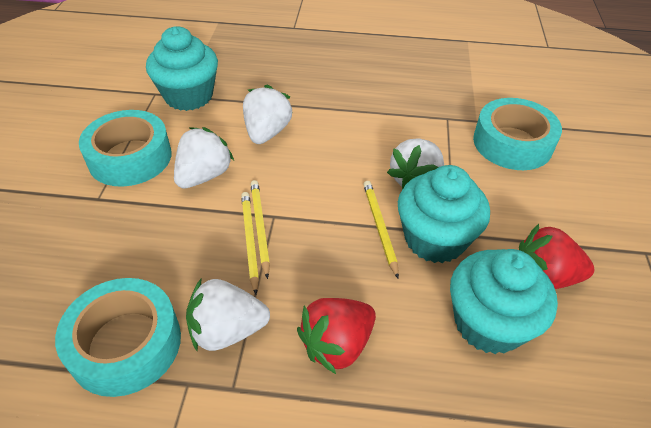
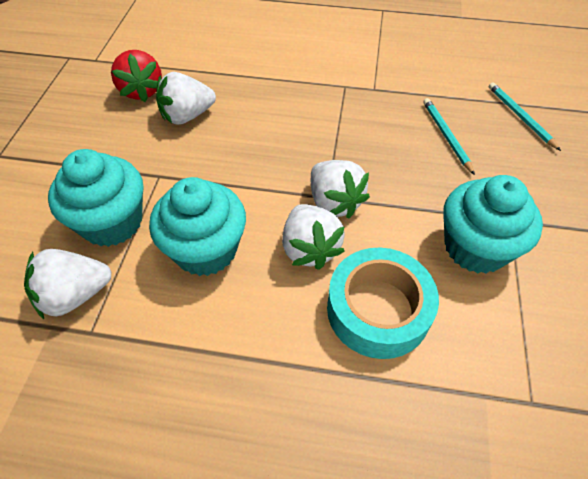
red strawberry: [297,298,376,374] [519,224,594,289] = 2 -> [111,50,162,102] = 1
turquoise pencil: none = 0 -> [423,98,475,175] [489,82,561,151] = 2
turquoise tape: [55,278,181,397] [79,110,172,187] [473,98,562,170] = 3 -> [327,248,439,359] = 1
yellow pencil: [241,192,259,294] [250,180,270,279] [363,181,399,278] = 3 -> none = 0

